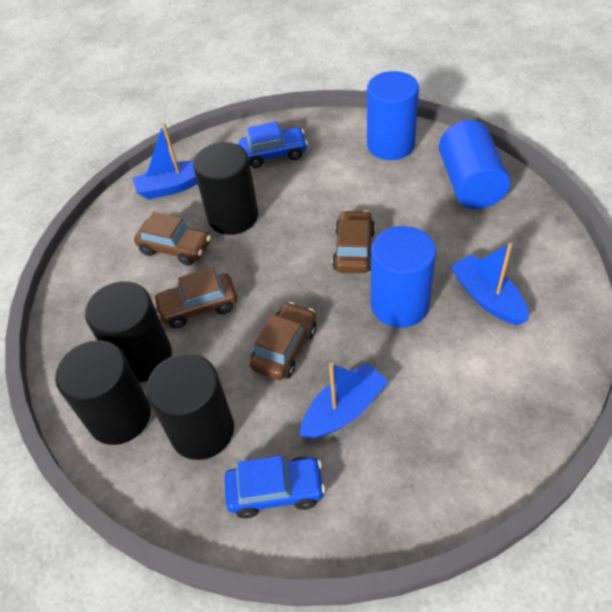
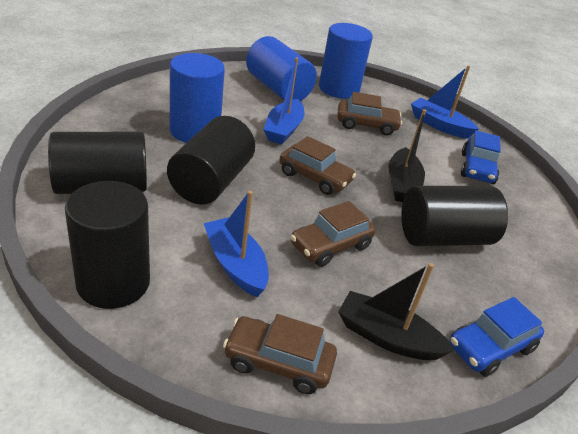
black boat: none = 0 -> [338,263,455,360] [388,109,426,202] = 2

